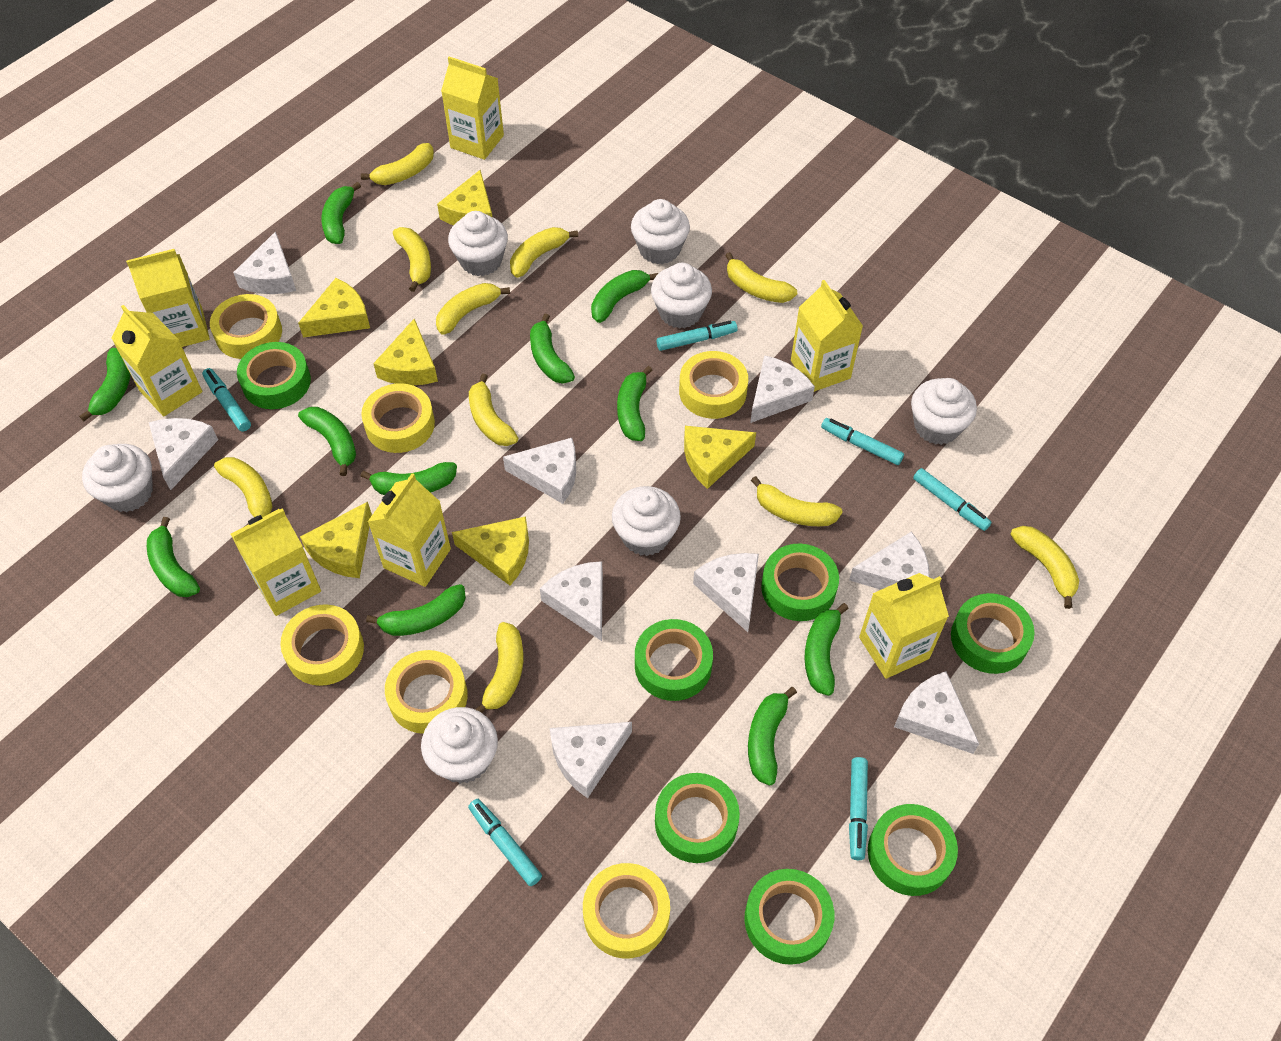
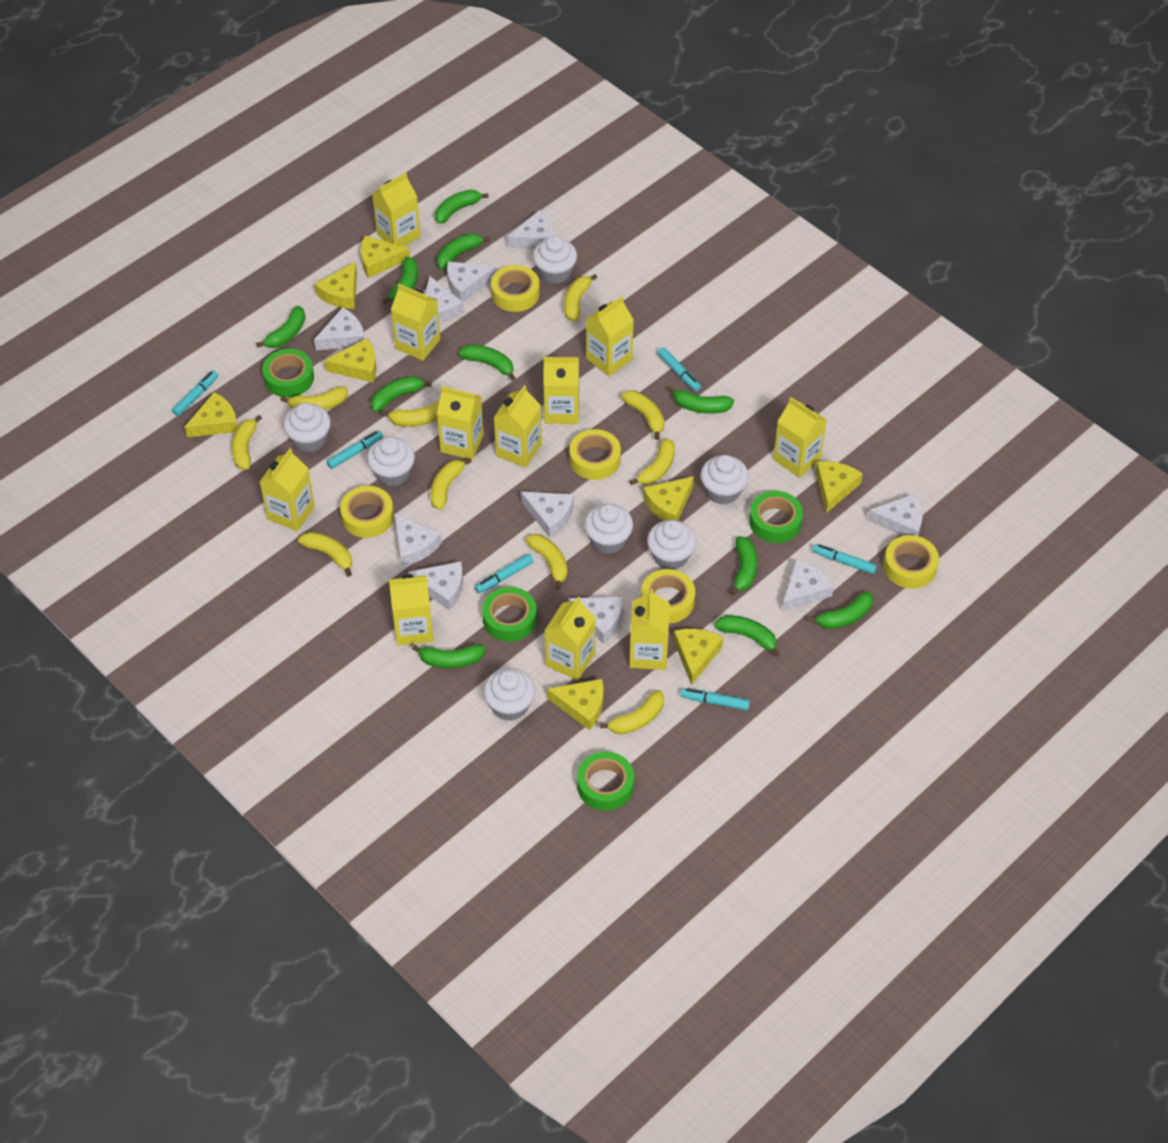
green tape: [237,342,311,409] [635,619,713,701] [655,773,740,863] [744,869,834,965] [761,544,839,621] [868,804,958,896] [951,593,1034,674] = 7 -> [262,349,314,397] [482,587,537,642] [577,752,634,811] [749,491,803,543] = 4
white cheese: [149,418,218,490] [233,231,296,294] [503,438,576,504] [540,561,603,641] [550,722,632,798] [693,553,759,632] [750,355,815,423] [849,532,930,590] [894,671,979,754] = 9 -> [314,307,365,350] [394,513,442,566] [408,561,463,611] [425,276,464,322] [447,262,496,302] [507,210,555,249] [521,492,574,538] [569,596,623,644] [782,559,834,611] [868,493,923,536] = 10
yellow carton: [111,305,202,416] [126,249,210,347] [231,509,321,616] [368,473,451,587] [441,57,504,160] [791,280,863,392] [859,573,949,679] = 7 -> [260,449,315,531] [372,173,421,246] [389,575,434,646] [391,284,440,361] [437,386,484,460] [494,385,542,468] [544,357,579,424] [545,597,596,680] [586,296,634,376] [629,589,670,670] [773,397,827,478] = 11
yellow cheese: [298,278,370,337] [300,502,372,578] [373,319,438,385] [437,170,492,225] [452,516,529,585] [684,426,756,489] = 6 -> [185,392,238,437] [315,262,357,309] [325,338,377,382] [361,236,410,278] [547,679,604,730] [643,476,694,521] [673,629,723,685] [815,461,863,513] = 8
yellow tape: [210,294,282,359] [280,604,364,686] [361,383,435,453] [385,650,468,734] [583,863,670,958] [679,351,748,419] = 6 -> [340,486,394,538] [491,265,540,312] [569,429,621,480] [641,569,695,623] [883,535,939,589] = 5

